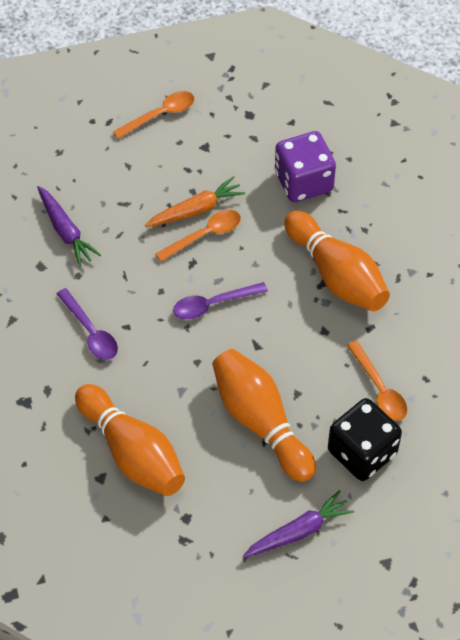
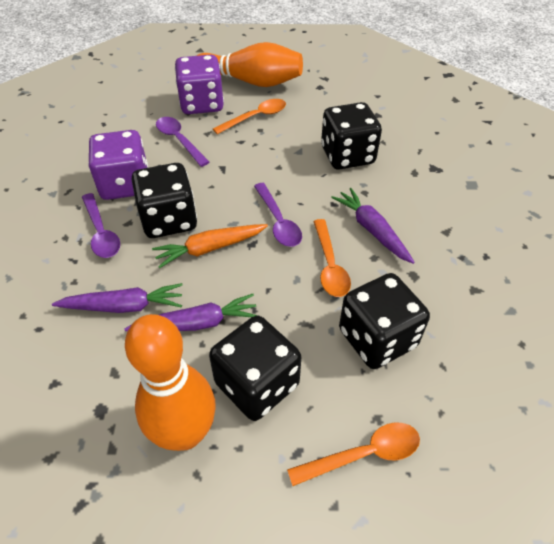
black dice: [328,398,402,481] = 1 -> [131,163,197,238] [209,316,301,421] [321,102,382,170] [339,273,430,369] = 4
orange bowling pin: [75,384,185,496] [212,349,316,482] [284,211,390,311] = 3 -> [125,314,216,451] [197,42,303,87] = 2
purple carrot: [37,186,101,267] [243,490,354,558] = 2 -> [52,283,183,313] [125,294,258,331] [331,188,415,264] = 3
purple dice: [275,131,336,202] = 1 -> [88,130,148,200] [175,55,224,114] = 2
purple spoon: [57,288,118,360] [173,282,268,319] = 2 -> [82,193,120,258] [156,117,209,167] [254,183,302,247] = 3

